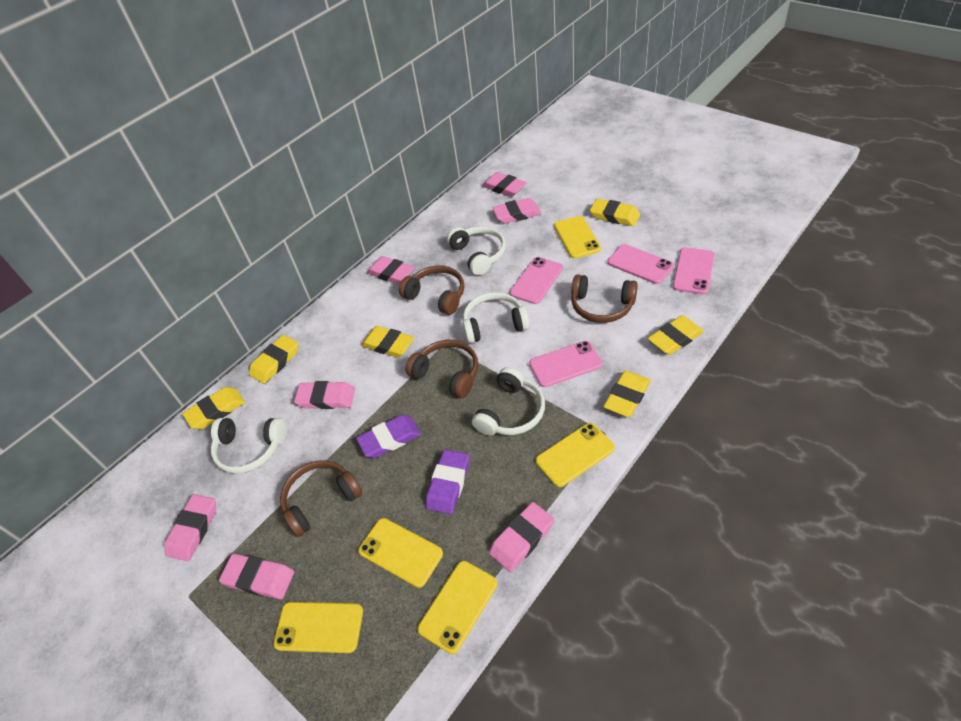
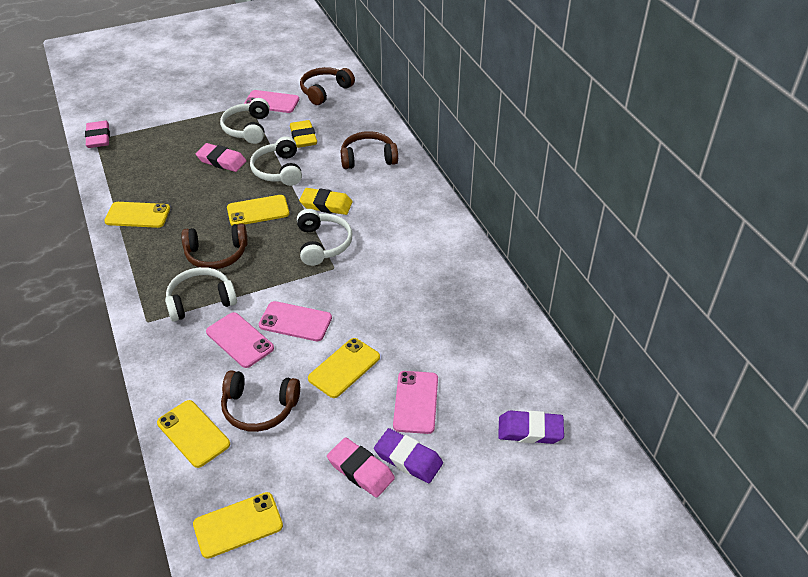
pink eraser: [164,494,216,561] [219,554,294,599] [294,381,355,409] [367,256,415,285] [482,172,527,197] [489,502,554,572] [492,198,541,223] = 7 -> [85,121,110,148] [196,143,246,172] [327,437,395,498] = 3
yellow eraser: [182,387,245,429] [249,335,298,384] [361,326,414,358] [590,199,640,226] [603,371,651,417] [648,315,704,355] = 6 -> [290,120,317,148] [299,188,353,215] = 2

